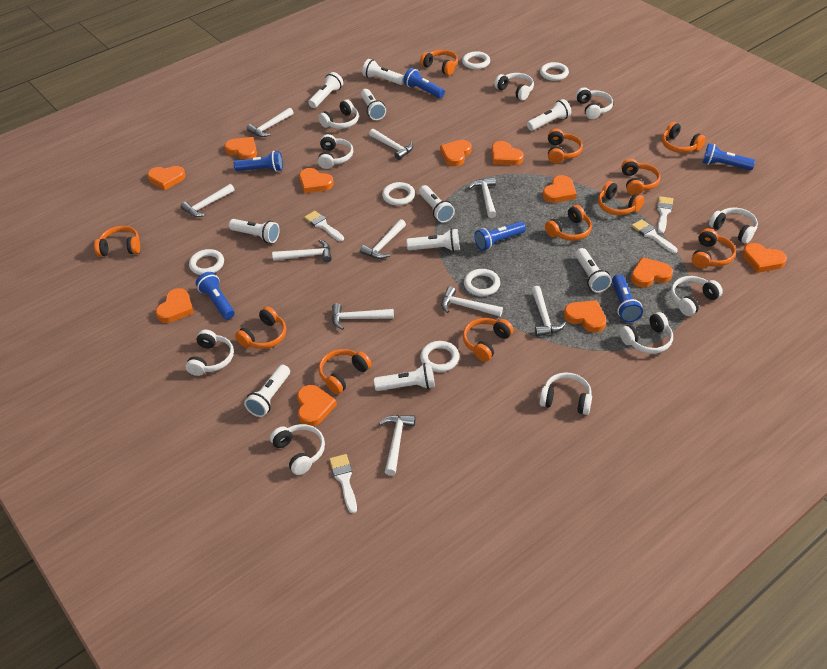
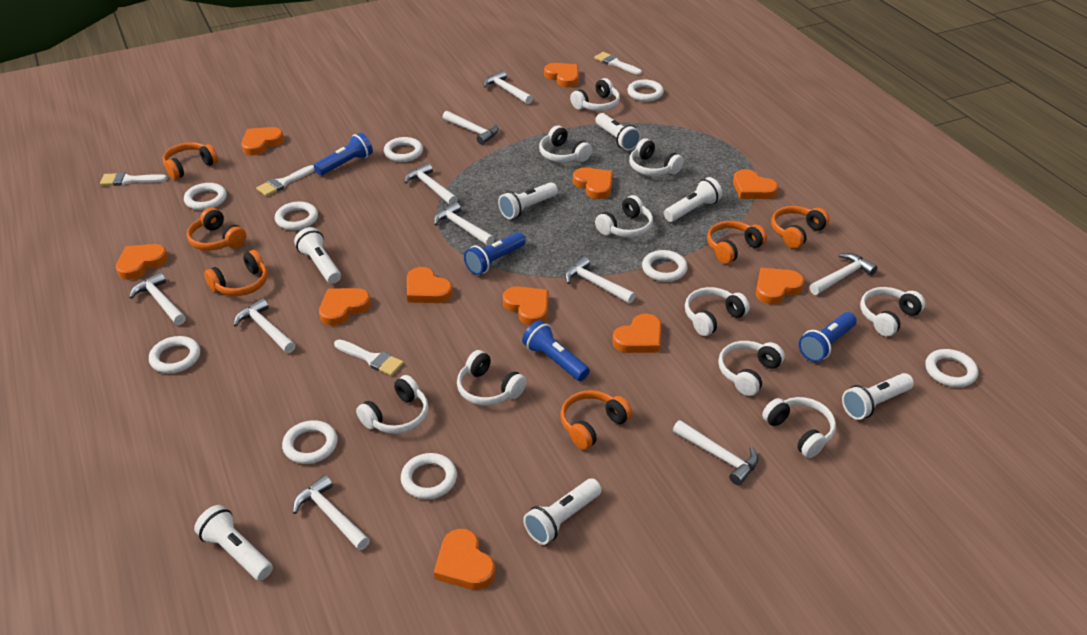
blue flashlight: [196,272,235,319] [234,151,283,172] [403,68,445,98] [474,221,526,251] [612,274,643,322] [703,144,755,170] = 6 -> [314,132,373,175] [464,232,526,275] [522,320,590,381] [799,312,857,362] = 4
orange headphones: [94,226,140,257] [235,306,286,349] [318,349,372,394] [420,50,458,75] [463,318,514,361] [545,205,592,241] [548,129,583,163] [598,181,644,215] [621,159,661,195] [662,122,706,153] [692,228,736,268] = 11 -> [163,142,218,180] [187,207,246,251] [204,250,268,296] [560,390,632,450] [707,221,767,264] [771,206,829,249] = 6
white flashlight: [229,219,280,243] [244,365,290,417] [308,72,343,108] [361,89,386,120] [362,59,404,85] [374,363,435,391] [407,228,460,252] [419,185,455,222] [527,99,571,131] [575,248,612,293] = 10 -> [194,505,273,581] [294,227,341,284] [498,182,558,219] [523,478,602,545] [595,113,641,151] [664,177,722,222] [842,373,914,420] = 7
white ring: [189,249,224,275] [382,182,415,206] [420,341,459,372] [462,51,490,69] [464,269,500,296] [540,62,569,81] = 6 -> [149,336,200,373] [184,183,227,210] [275,202,318,230] [282,420,337,464] [384,137,423,162] [401,453,457,499] [627,79,664,101] [642,250,688,282] [925,349,978,387] = 9

